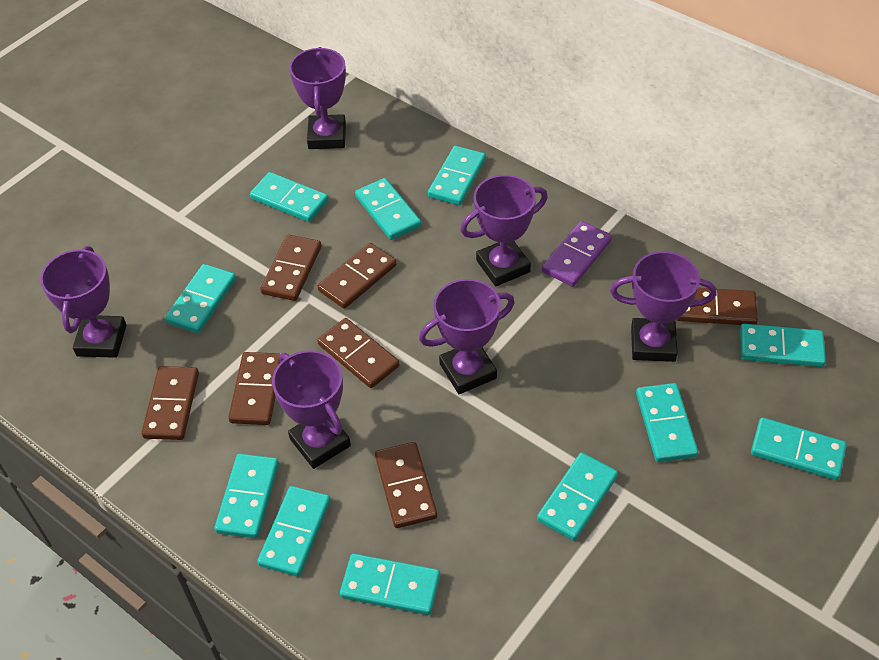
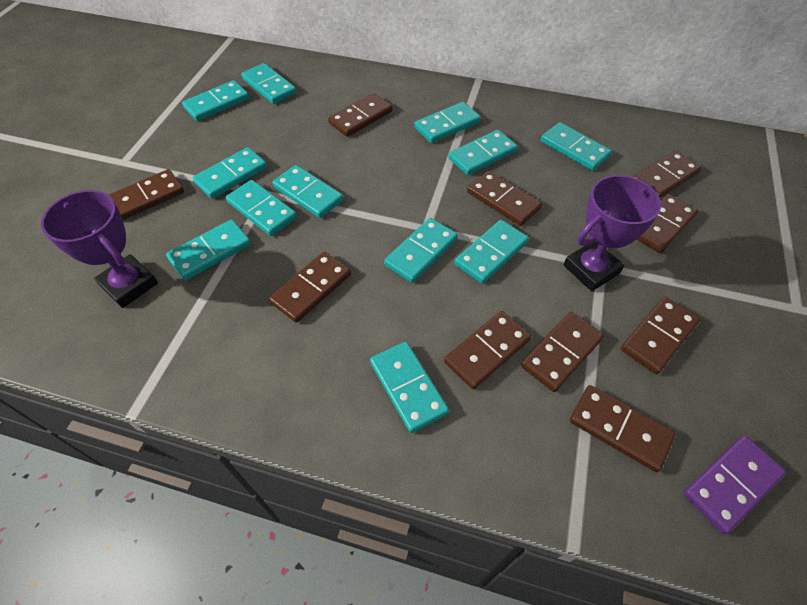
brown domino: [141,366,199,440] [228,352,280,425] [260,235,322,301] [317,243,396,309] [317,318,400,388] [375,442,437,528] [677,287,758,325] = 7 -> [109,169,184,220] [269,252,351,323] [328,93,393,137] [444,311,531,389] [467,171,542,226] [521,312,604,392] [570,385,676,472] [621,297,700,374] [633,151,702,198] [637,194,698,253] = 10
purple trophy: [40,246,126,358] [272,350,351,469] [289,47,346,149] [419,279,515,394] [460,175,548,286] [610,251,717,362] = 6 -> [41,190,158,308] [564,175,661,291] = 2
turquoise domino: [165,264,236,333] [214,454,279,538] [250,172,329,222] [257,486,331,577] [340,553,440,615] [355,178,421,240] [428,146,486,205] [537,453,618,541] [636,383,698,462] [740,324,826,367] [751,417,847,480] = 11 -> [166,219,251,281] [182,80,249,121] [193,147,267,199] [226,180,297,236] [241,63,297,104] [272,165,343,218] [370,342,449,433] [384,218,458,283] [414,102,481,143] [448,130,518,175] [454,220,529,284] [541,122,612,171] = 12

